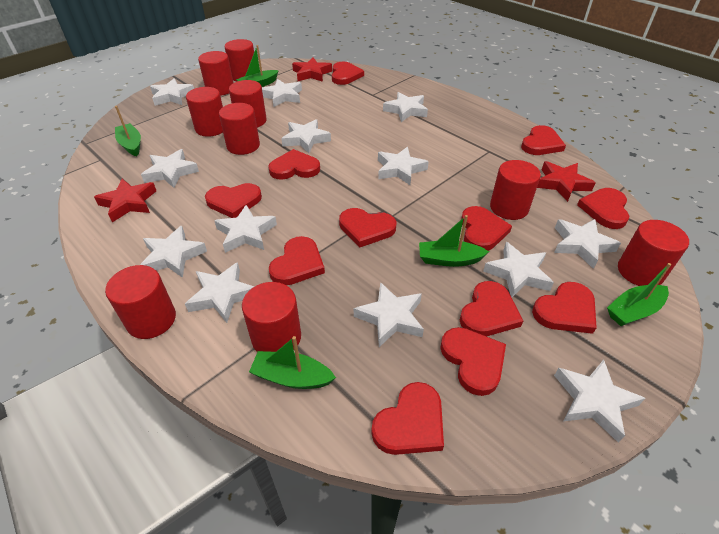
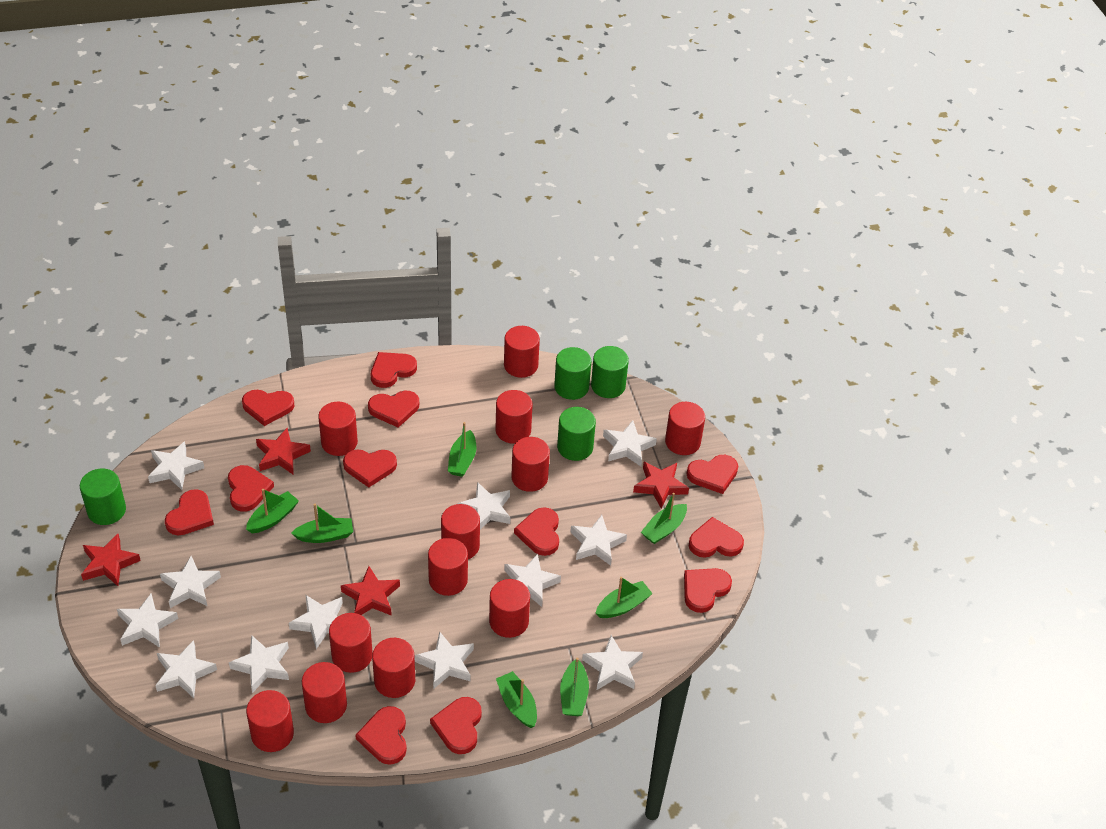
green boat: [115,106,141,156] [236,45,279,87] [249,336,336,389] [419,215,489,267] [607,263,671,326] = 5 -> [246,489,299,533] [291,504,353,543] [448,422,476,477] [496,671,537,728] [560,658,589,716] [595,577,653,618] [641,493,687,544] = 7
green cylinder: none = 0 -> [80,469,126,525] [554,347,591,400] [557,407,596,461] [591,346,629,398] = 4
red cylinder: [105,265,176,339] [186,87,223,137] [198,51,233,96] [219,103,260,155] [225,39,254,82] [229,80,267,128] [242,282,301,352] [490,160,541,220] [618,220,689,286] = 9 -> [246,690,294,752] [302,662,347,723] [318,402,358,456] [329,613,373,673] [372,638,415,698] [428,538,468,596] [441,504,480,559] [489,579,530,638] [496,390,533,444] [504,326,540,378] [511,437,550,492] [665,402,705,455] = 12
red star: [94,179,156,222] [292,57,332,82] [537,161,595,202] = 3 -> [81,534,141,586] [256,428,311,475] [341,566,400,616] [633,462,689,509] = 4
white star: [140,226,207,278] [141,149,199,188] [150,78,194,106] [185,262,254,323] [214,205,277,253] [262,79,302,107] [281,119,331,153] [354,282,424,347] [378,147,429,185] [383,92,428,122] [483,242,554,297] [554,219,621,269] [554,360,645,443] = 13 -> [117,594,178,648] [148,441,204,490] [155,640,217,698] [160,556,221,608] [229,635,289,693] [289,595,343,649] [414,631,474,689] [457,482,511,529] [504,554,561,607] [570,515,627,566] [582,635,643,690] [603,420,657,467] = 12

